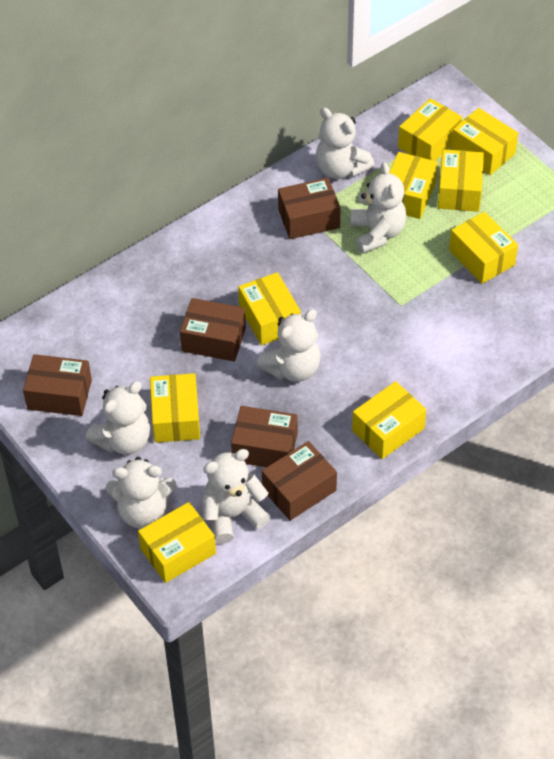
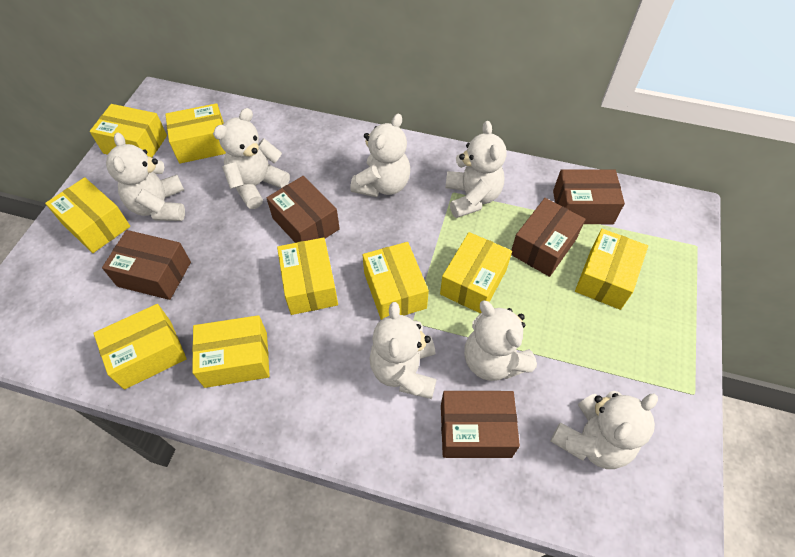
white teddy bear: [86,381,150,454] [106,457,176,528] [202,449,271,544] [257,309,321,382] [316,107,374,179] [351,162,407,254] = 6 -> [106,133,185,221] [213,108,290,209] [350,114,410,197] [370,302,437,399] [445,121,507,218] [464,300,537,381] [550,391,658,469] = 7

